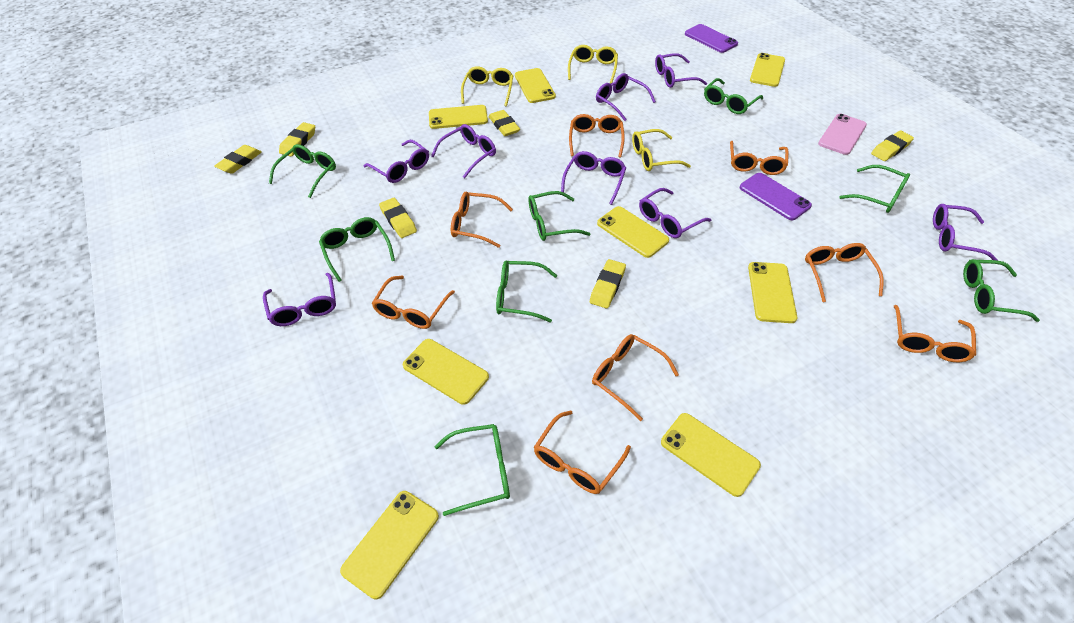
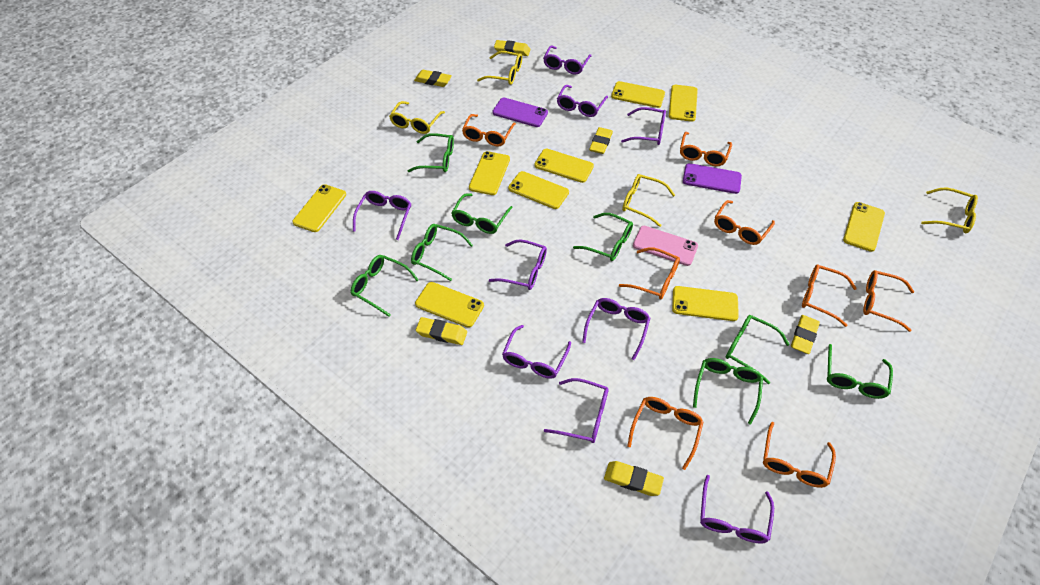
purple glasses: [263,273,336,326] [364,140,429,183] [431,124,496,178] [561,151,626,205] [596,73,656,121] [639,188,712,238] [655,53,707,88] [933,204,998,261] = 8 -> [353,191,412,240] [489,239,547,290] [502,325,571,379] [543,45,591,75] [544,378,609,443] [557,85,608,117] [582,298,650,360] [621,107,666,145] [700,475,774,543] = 9
yellow glasses: [461,66,513,107] [568,45,618,84] [632,129,691,171] = 3 -> [389,101,445,134] [477,51,522,85] [622,174,675,227] [921,187,978,234] = 4
yellow phone: [340,491,439,599] [403,339,489,405] [429,105,488,129] [515,68,556,103] [597,206,669,258] [661,413,761,497] [748,262,797,323] [750,53,785,87] = 8 -> [292,184,346,232] [415,282,484,328] [469,151,510,195] [508,171,569,209] [534,149,594,183] [611,81,665,108] [669,85,698,122] [672,286,739,321] [843,202,885,252] = 9

